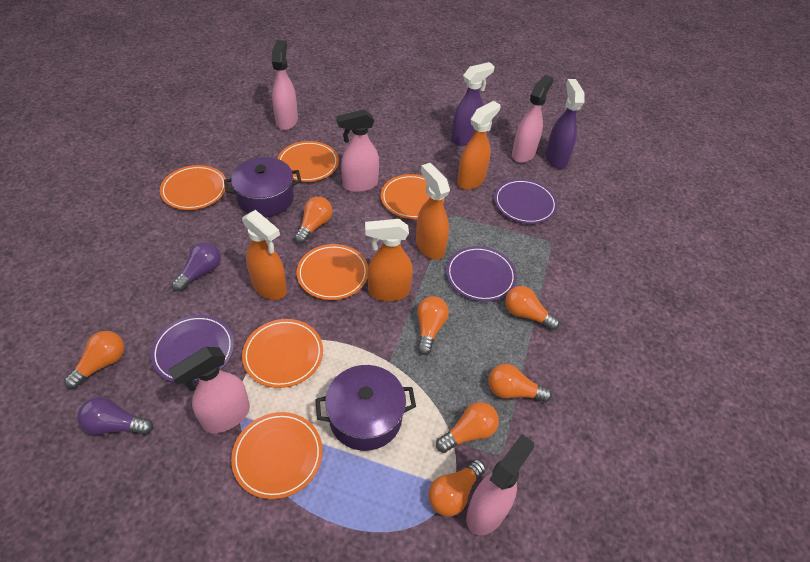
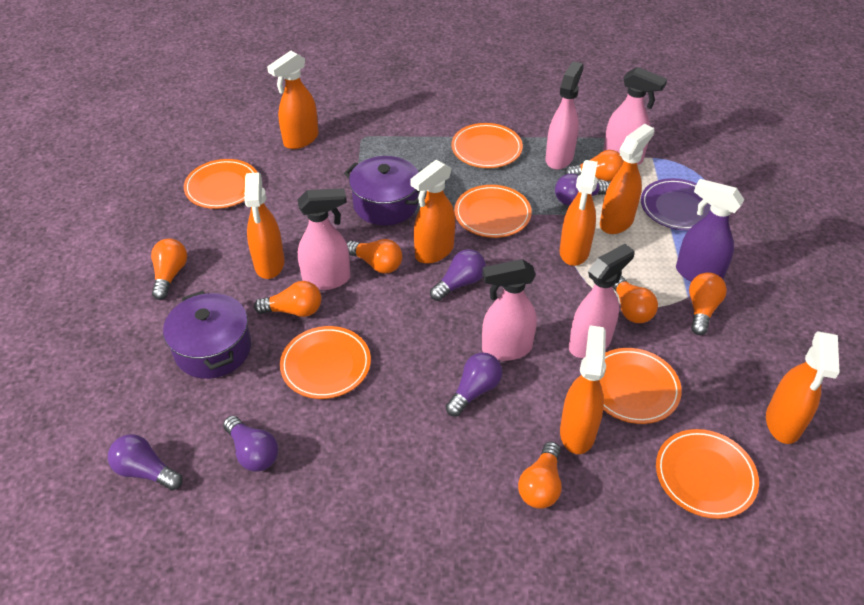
orange spray bottle: [242,210,287,300] [365,219,413,301] [416,163,450,260] [457,101,501,190] = 4 -> [244,172,285,279] [267,51,319,149] [410,160,455,264] [560,160,598,266] [560,325,606,454] [600,124,654,234] [766,331,840,444] = 7
purple light bulb: [77,397,153,435] [172,242,221,292] = 2 -> [108,434,183,491] [223,415,278,472] [430,249,486,301] [446,353,502,416] [555,173,609,206] = 5
purple plate: [151,315,234,384] [446,246,517,302] [494,179,557,224] = 3 -> [641,178,711,231] = 1
purple spray bottle: [451,62,495,146] [545,79,585,169] = 2 -> [676,179,744,282] = 1

